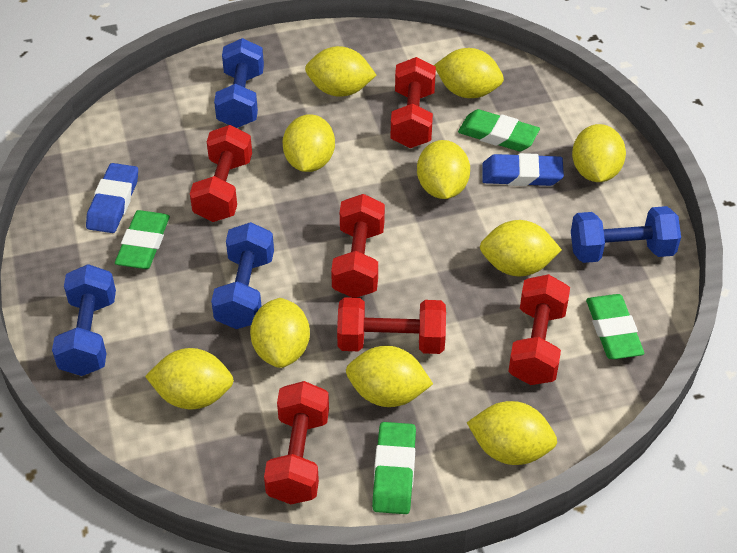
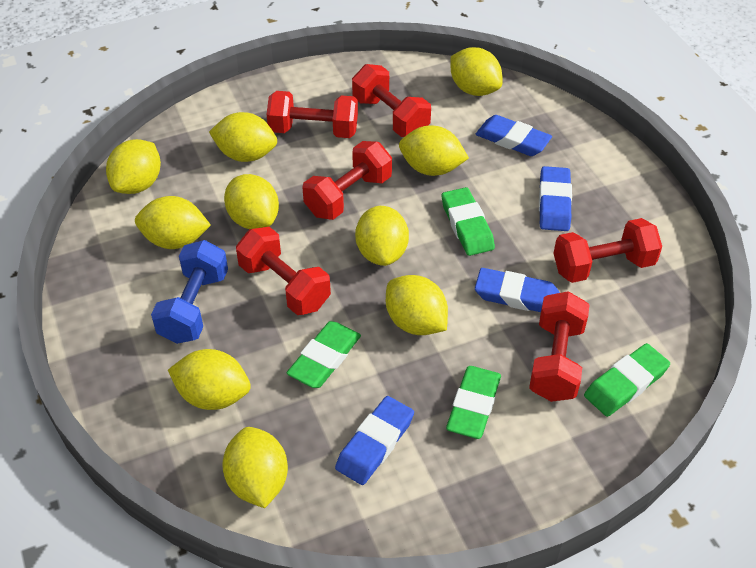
blue dumbbell: [52,264,116,376] [211,222,274,329] [214,38,264,128] [571,206,681,263] = 4 -> [151,240,228,344] = 1
blue eraser: [86,163,138,233] [482,153,564,186] = 2 -> [335,396,414,485] [475,115,552,156] [475,268,560,312] [539,166,572,231] = 4

